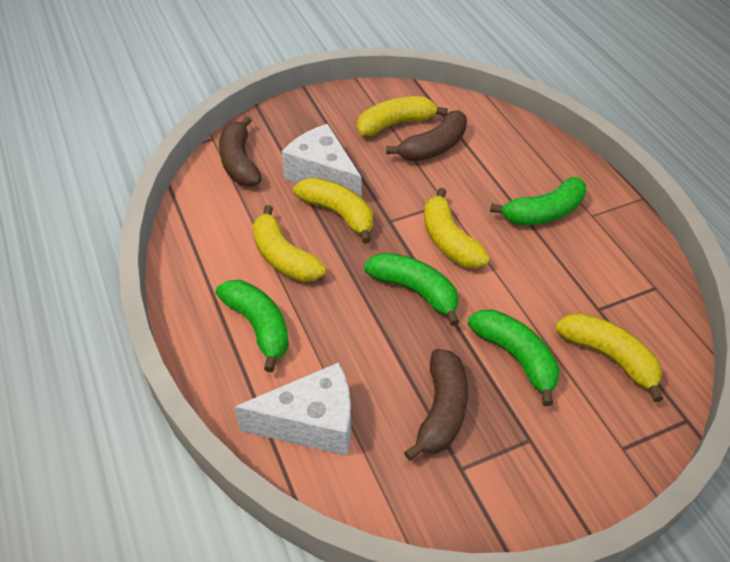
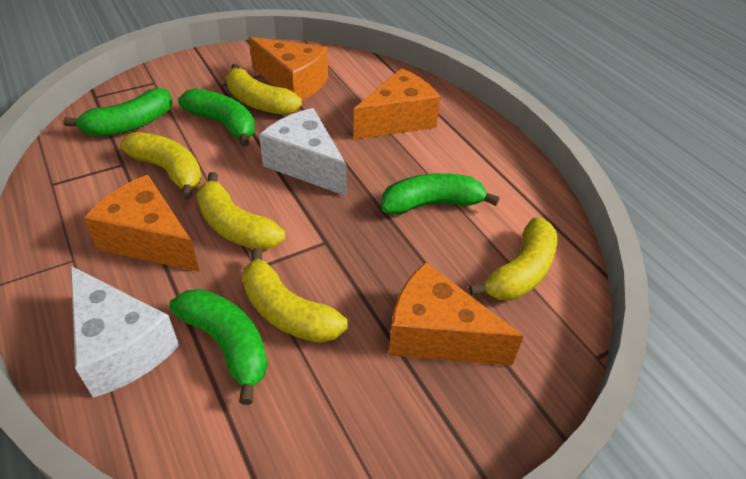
brown banana: [219,116,262,186] [386,110,467,161] [404,349,468,461] = 3 -> none = 0
orange cheese: none = 0 -> [84,175,200,272] [249,37,328,101] [353,68,441,140] [388,262,524,365] = 4

